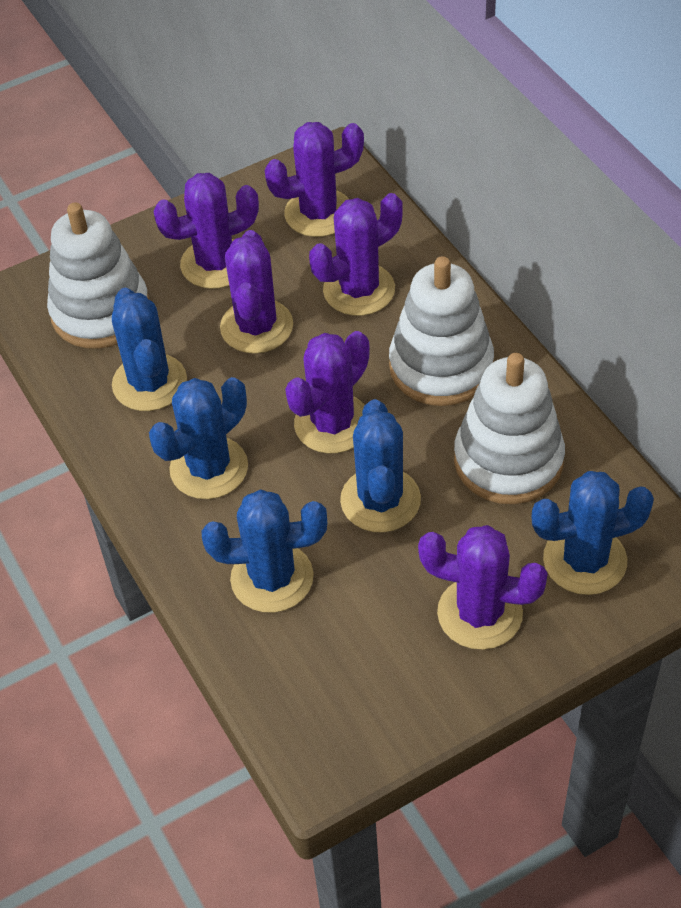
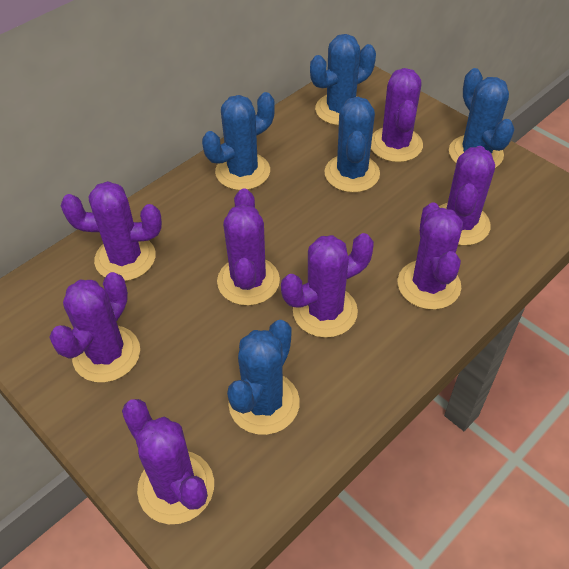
purple cactus: [153,173,259,289] [220,230,293,354] [265,122,364,237] [285,331,370,454] [309,193,402,316] [418,525,548,650] = 6 -> [49,272,140,383] [61,181,162,281] [122,399,214,524] [217,189,280,306] [281,233,374,338] [371,68,423,162] [398,203,463,310] [439,146,495,246] = 8
white stacking toy: [47,202,149,349] [389,256,494,406] [454,353,565,504] = 3 -> none = 0

